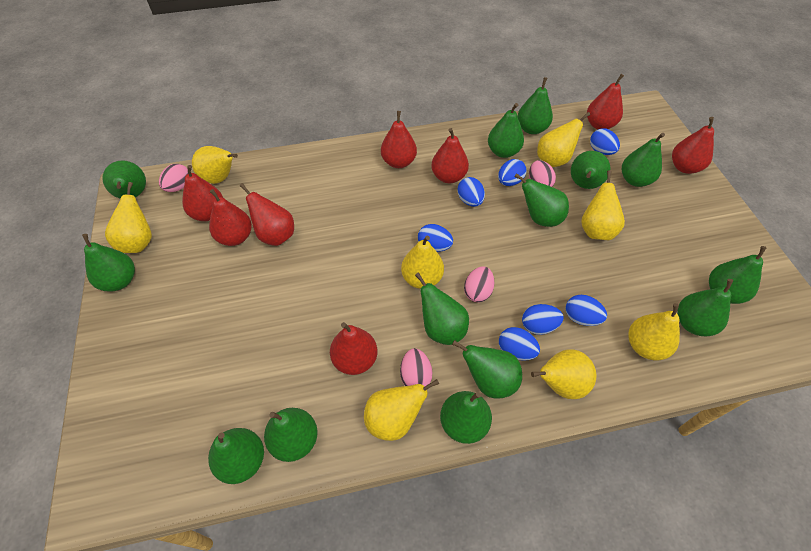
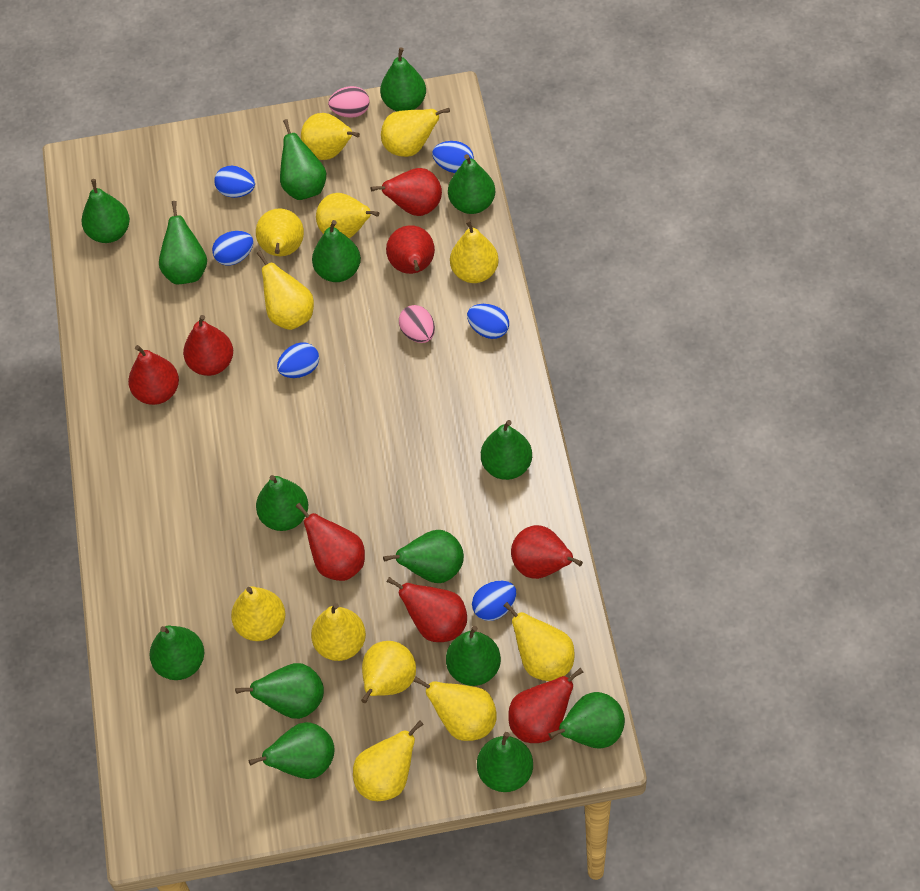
blue egg: [418,224,453,252] [457,177,485,207] [498,159,527,186] [499,327,540,361] [522,304,564,335] [566,295,607,326] [590,129,620,155] = 7 -> [212,231,253,266] [214,166,255,198] [277,342,319,378] [432,141,474,173] [467,304,509,339] [472,581,516,621] = 6
green pear: [82,234,135,292] [102,160,146,199] [208,428,264,484] [264,408,318,462] [415,272,469,345] [440,391,492,444] [452,340,522,399] [488,103,524,158] [514,173,569,227] [518,77,553,134] [571,151,610,189] [622,133,665,187] [677,279,733,337] [709,246,767,304] = 14 -> [81,179,130,243] [149,626,204,680] [159,201,207,285] [235,663,324,719] [249,722,334,779] [256,475,308,531] [280,119,326,200] [312,220,361,282] [380,47,426,111] [383,530,464,583] [446,626,501,686] [448,154,495,214] [477,732,533,792] [481,420,532,480] [549,692,625,749] = 15
pink egg: [159,164,188,192] [400,348,432,386] [464,266,494,302] [529,160,556,187] = 4 -> [328,86,369,118] [399,305,435,343] = 2
yellow pear: [105,182,152,253] [192,146,238,184] [364,379,439,441] [401,236,444,289] [531,350,596,399] [537,112,590,167] [581,170,625,240] [628,303,680,360] = 8 -> [231,586,286,641] [256,208,304,256] [257,251,314,330] [301,113,360,160] [311,603,366,661] [316,193,379,238] [353,720,424,801] [361,641,416,703] [381,108,450,157] [413,676,497,741] [450,219,499,283] [503,602,575,681] = 12

